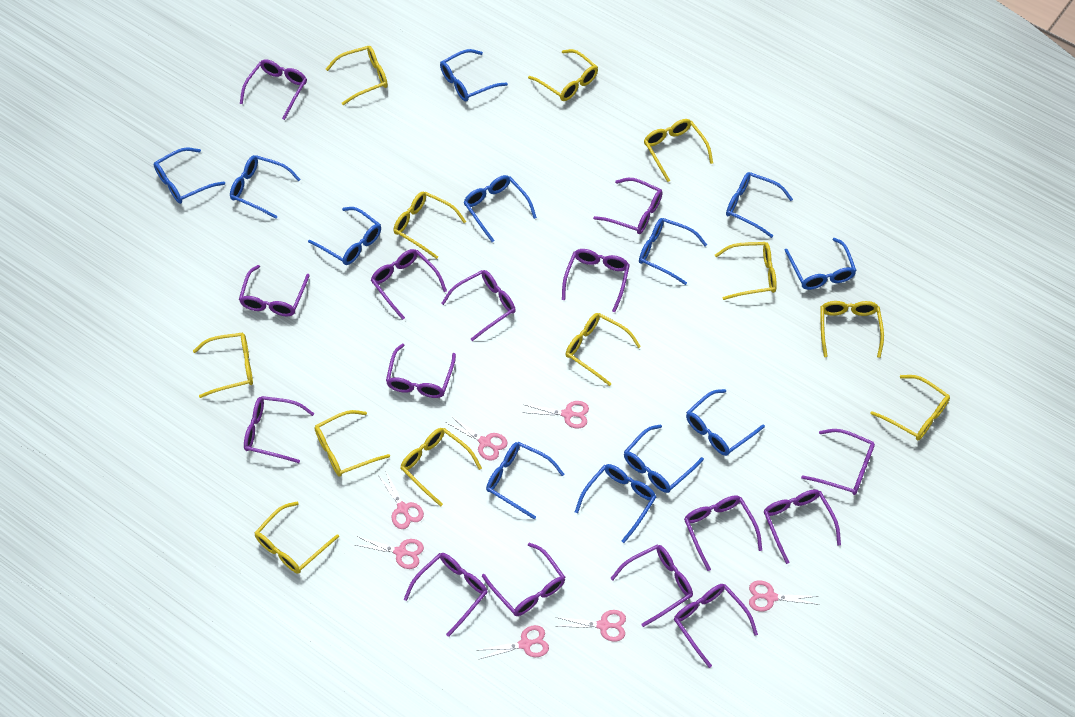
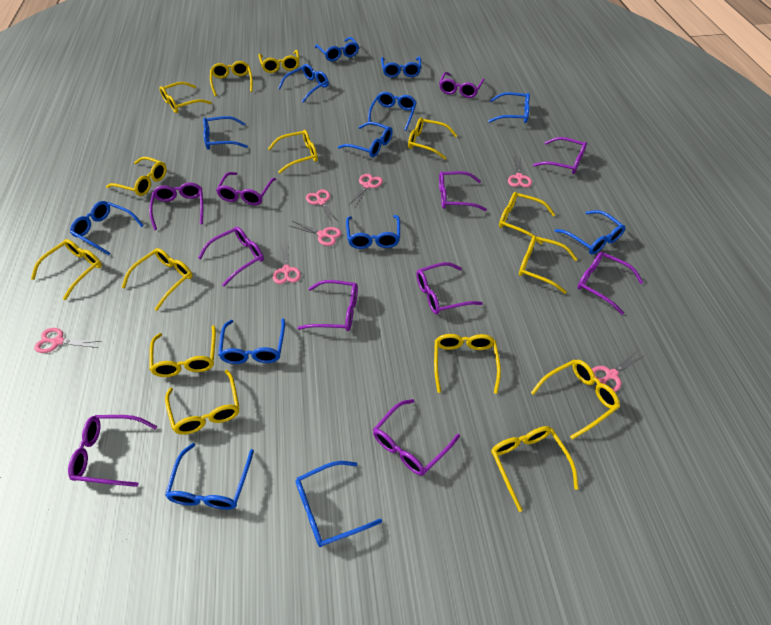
blue glasses: [154,147,225,204] [230,155,301,219] [308,207,381,265] [440,49,508,101] [463,175,537,242] [486,442,564,520] [575,464,656,543] [624,424,704,493] [639,218,707,285] [686,389,765,456] [726,172,793,238] [784,238,857,290] = 12 -> [70,201,144,255] [165,443,254,510] [203,116,248,150] [218,318,285,364] [278,64,329,103] [295,461,382,547] [315,37,359,61] [338,122,393,157] [346,215,400,249] [368,92,417,131] [381,57,421,78] [488,92,530,123] [555,210,625,255] = 13
purple glasses: [239,265,310,316] [240,60,307,120] [244,396,314,463] [371,249,447,320] [386,344,456,398] [404,553,488,637] [441,270,516,341] [482,543,565,616] [562,249,630,312] [593,178,663,234] [610,544,693,627] [674,584,758,668] [684,495,762,571] [763,489,841,564] [801,429,875,495] = 15 -> [68,415,157,487] [149,183,203,230] [198,227,264,287] [216,172,276,205] [297,280,358,331] [373,399,460,476] [416,262,483,314] [439,72,485,98] [439,171,487,211] [533,137,587,174] [577,252,644,315] = 11
yellow glasses: [193,332,253,398] [255,501,339,573] [315,410,390,476] [326,46,388,105] [393,192,466,259] [401,428,482,507] [528,49,598,101] [566,313,641,386] [644,119,713,182] [715,242,777,300] [820,301,884,358] [871,375,950,440] = 12 -> [31,239,102,300] [106,157,166,196] [121,248,193,311] [149,325,216,377] [159,82,212,113] [165,370,239,435] [210,61,253,96] [258,50,299,73] [268,130,318,174] [408,117,458,160] [434,334,501,394] [491,426,579,512] [499,192,555,245] [519,236,577,294] [531,360,620,440] = 15

